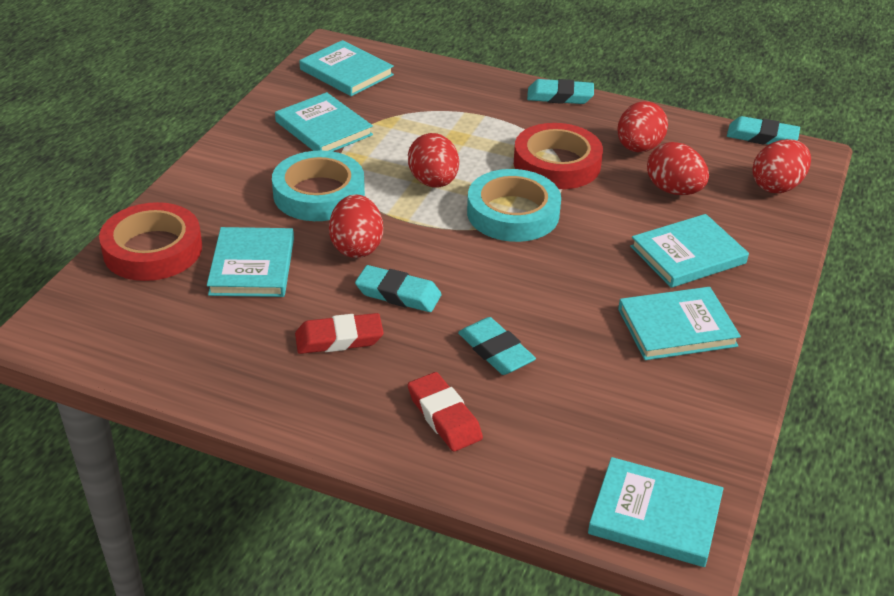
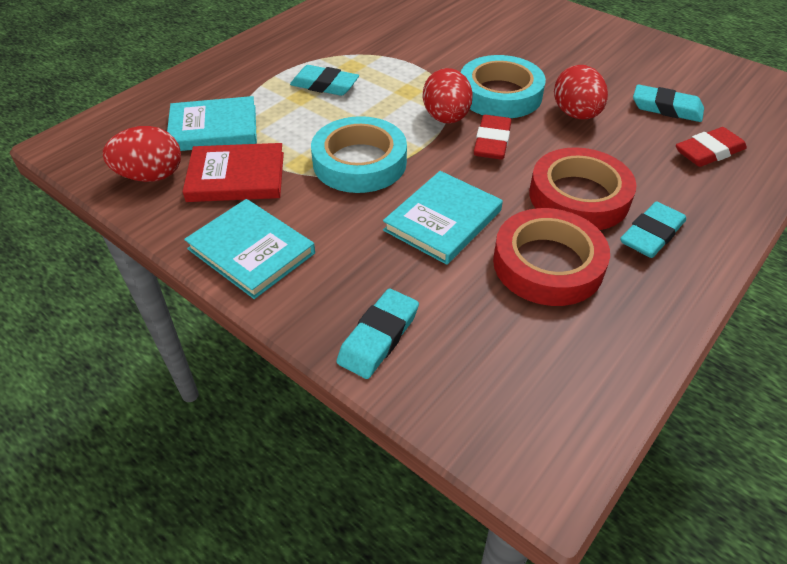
red book: none = 0 -> [182,143,284,202] = 1
red egg: [329,194,383,258] [408,133,459,188] [617,101,668,152] [647,142,709,195] [752,139,811,193] = 5 -> [103,126,181,182] [423,68,473,124] [554,65,608,119] = 3
turquoise book: [207,227,294,297] [275,92,373,151] [300,40,394,96] [588,457,723,567] [618,287,741,360] [630,214,749,288] = 6 -> [167,96,257,151] [184,199,315,299] [383,171,503,265] = 3

